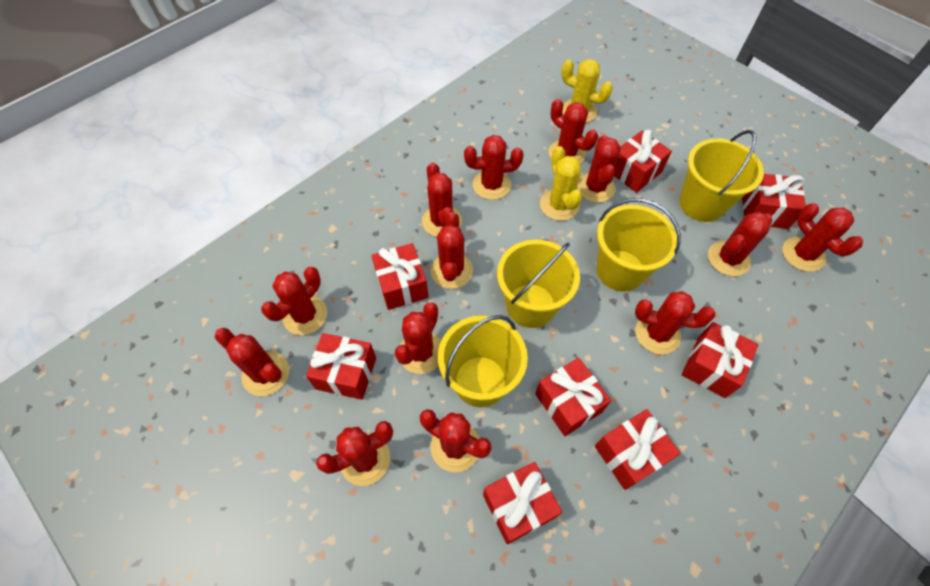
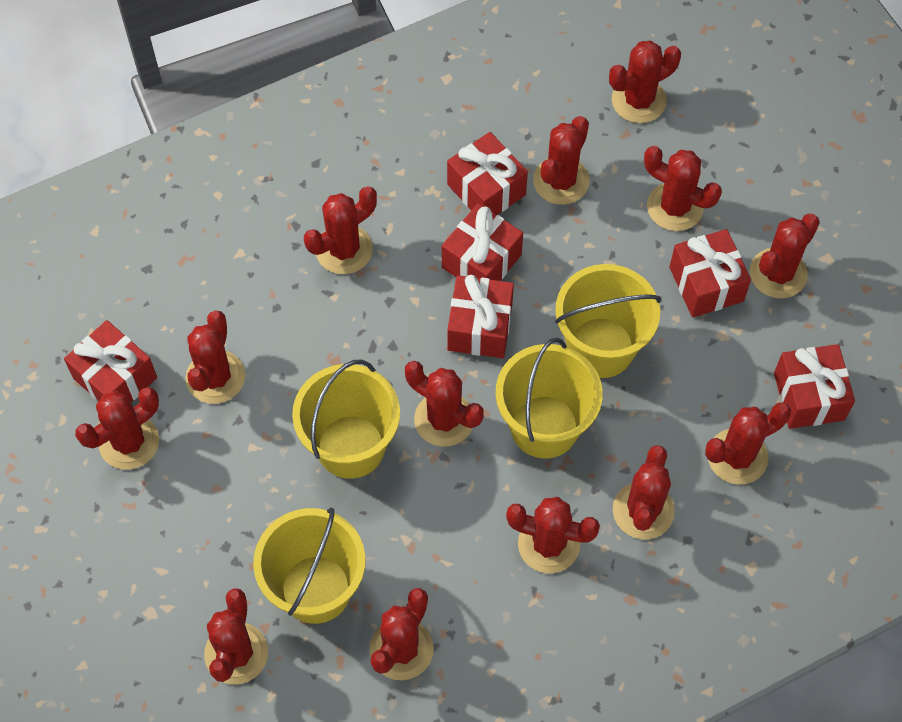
red gift: [306,333,376,400] [371,243,429,310] [483,462,562,544] [535,358,611,436] [595,409,680,490] [614,130,672,193] [682,322,758,398] [742,174,806,229] = 8 -> [64,320,157,402] [442,204,523,281] [447,132,528,215] [447,275,514,358] [669,229,751,317] [774,344,855,429] = 6
yellow cactus: [540,146,582,221] [561,59,613,123] = 2 -> none = 0

